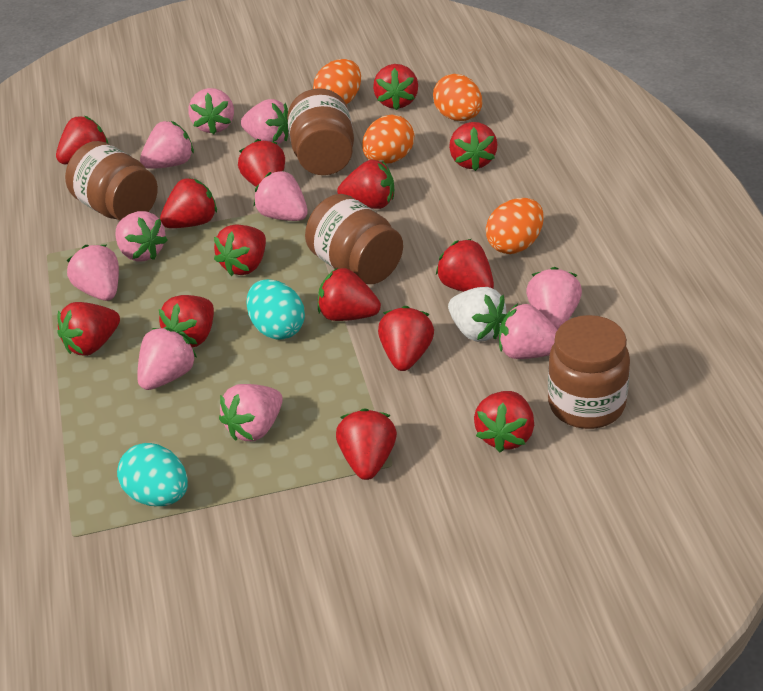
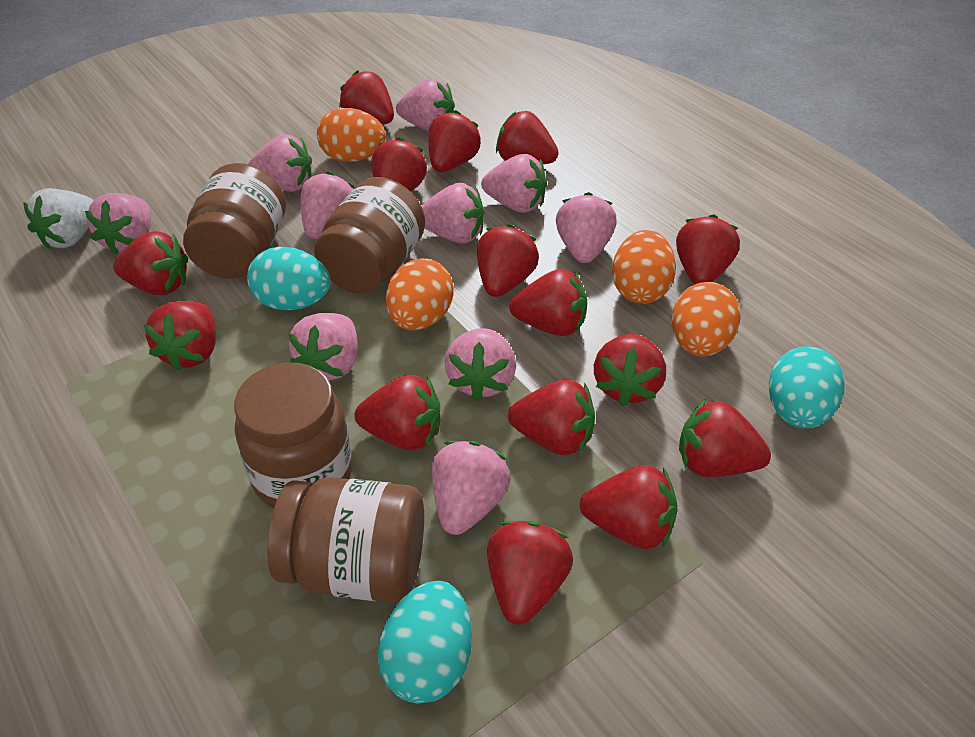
red strawberry: [56,116,109,164] [57,302,120,356] [159,295,214,348] [160,178,217,228] [214,224,266,276] [238,139,285,187] [318,268,381,321] [336,408,397,480] [337,160,394,209] [373,64,418,110] [378,306,434,371] [436,239,494,292] [449,122,498,171] [474,391,534,452] = 14 -> [113,231,188,295] [144,301,216,371] [339,70,394,124] [355,375,440,450] [372,137,427,192] [428,110,481,172] [477,224,539,297] [487,521,573,625] [496,111,559,164] [508,380,595,455] [509,269,587,336] [580,465,678,549] [594,334,666,406] [676,214,740,284] [679,399,771,477] = 15
turquoise egg: [117,443,188,506] [247,279,305,340] = 2 -> [247,247,331,310] [377,581,472,703] [769,346,845,428] = 3

